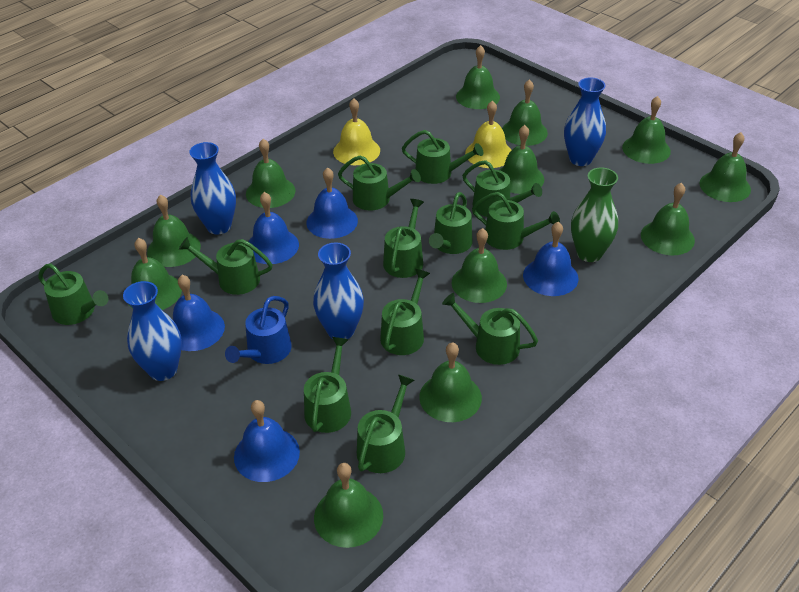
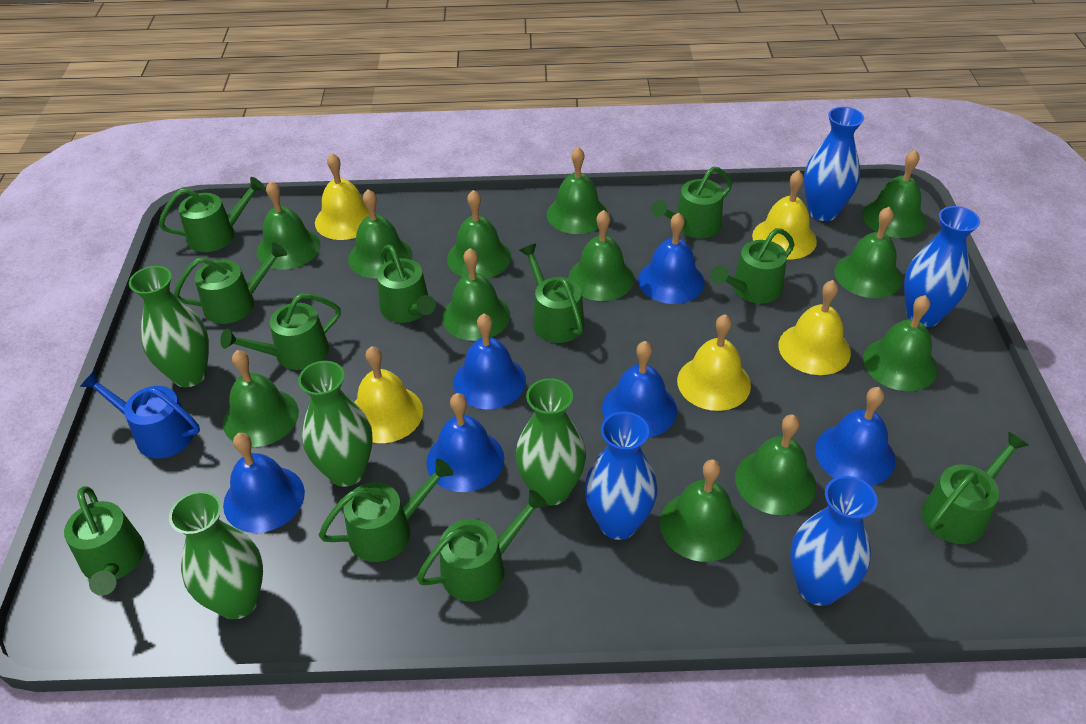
blue bell: [173,275,225,351] [234,400,300,482] [248,192,299,264] [306,167,358,239] [523,222,579,296] = 5 -> [223,433,305,533] [426,393,505,492] [453,314,526,409] [602,341,677,438] [638,212,705,304] [815,387,895,486] = 6
green vase: [571,167,618,262] = 1 -> [129,266,209,387] [169,491,263,619] [298,361,373,487] [516,378,586,505] = 4
green watering can: [38,264,109,325] [179,237,273,295] [304,337,351,433] [338,155,421,211] [357,374,414,473] [380,269,430,355] [383,199,424,278] [402,130,483,184] [429,192,472,254] [442,293,538,365] [462,160,542,217] [472,192,560,250] = 12 -> [64,486,145,596] [159,177,265,252] [174,242,287,324] [220,293,341,370] [319,459,454,562] [377,244,436,323] [417,490,548,602] [519,243,584,343] [651,167,732,238] [711,228,795,304] [922,431,1029,544] = 11
yellow bell: [333,98,380,165] [465,100,511,168] = 2 -> [315,153,369,240] [355,346,423,443] [677,314,751,411] [752,170,817,260] [778,280,851,375] = 5

